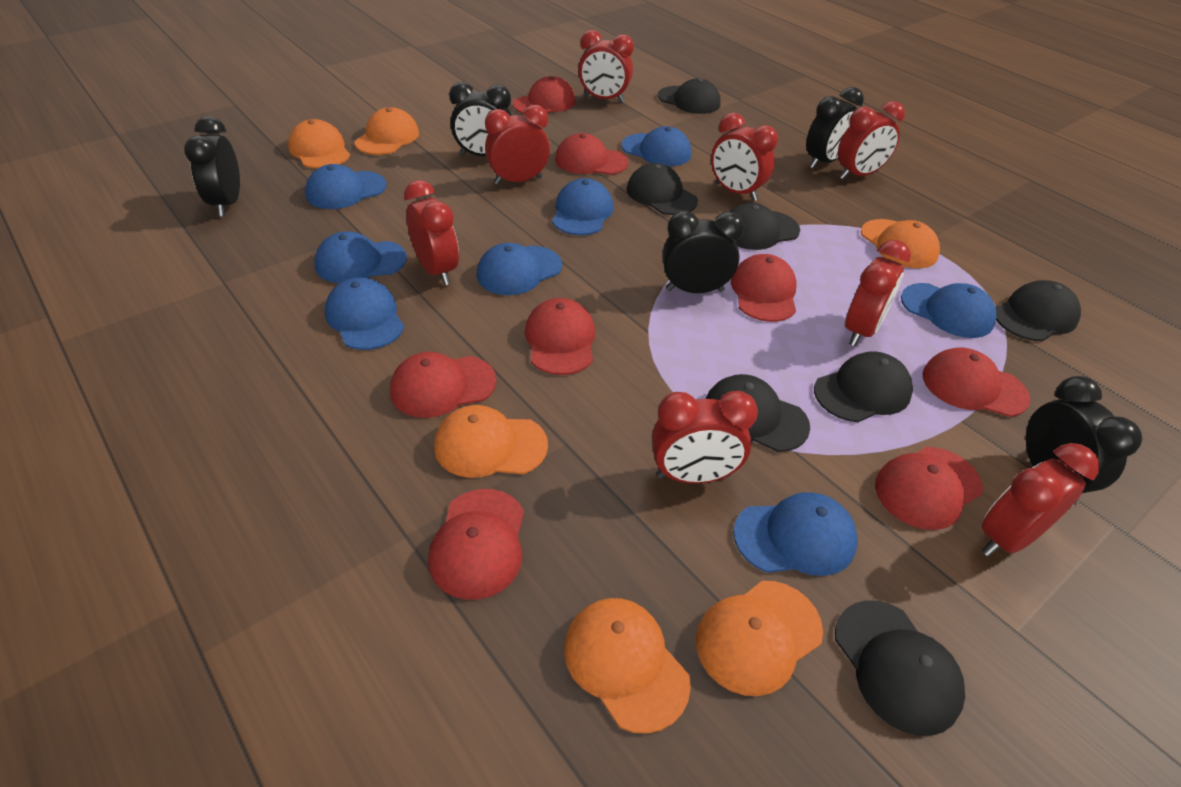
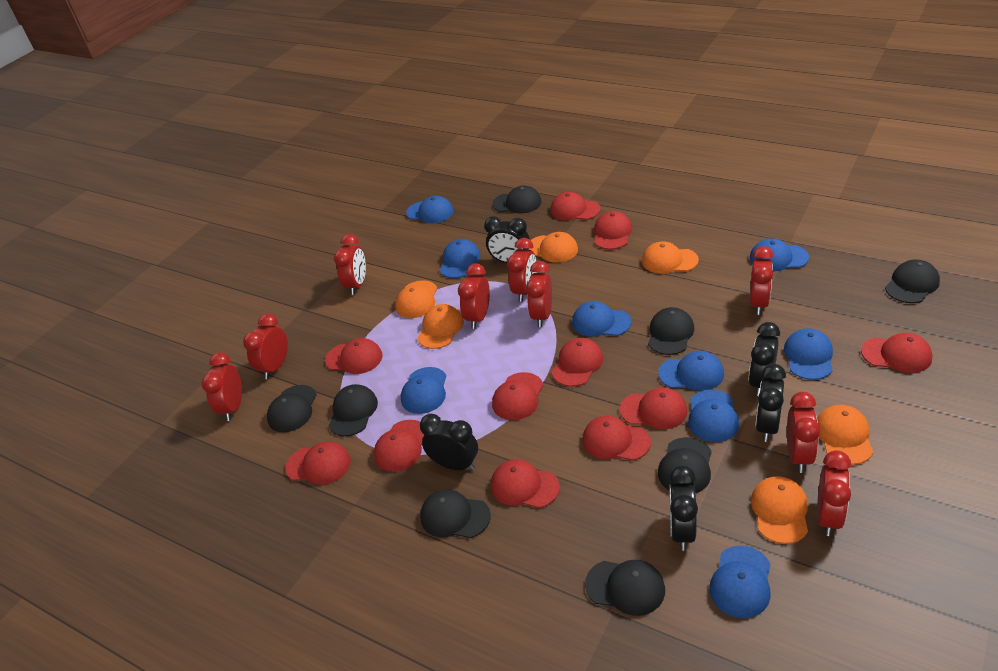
black cap: [627,163,698,215] [658,78,721,114] [706,374,810,452] [729,203,800,250] [814,351,913,422] [835,600,965,736] [995,280,1081,341] = 7 -> [267,385,317,432] [328,384,378,436] [420,489,491,538] [493,186,542,213] [585,560,665,616] [648,307,694,355] [658,437,712,493] [885,259,940,303] = 8
blue cap: [305,164,387,209] [314,231,407,283] [325,277,404,350] [477,243,562,295] [552,178,614,235] [621,126,691,166] [733,492,858,576] [901,283,996,338] = 8 -> [401,367,446,414] [406,196,454,223] [440,239,481,278] [572,301,631,337] [658,351,724,391] [688,389,739,442] [709,545,771,618] [750,239,809,272] [784,328,833,380] = 9
red cap: [390,352,497,418] [428,489,524,600] [513,76,576,114] [525,298,595,375] [555,133,629,175] [731,254,797,322] [875,447,983,530] [923,347,1031,417] = 8 -> [285,441,351,485] [325,338,383,374] [374,420,425,472] [491,460,560,508] [492,372,544,420] [550,192,601,220] [552,338,603,387] [582,416,651,461] [594,211,632,250] [620,387,688,429] [861,333,933,373] = 11
red clock: [404,180,459,285] [485,105,550,185] [578,30,634,103] [652,391,758,484] [711,113,778,201] [838,101,905,179] [845,240,911,346] [982,443,1100,557] = 8 -> [201,352,242,421] [243,314,288,379] [334,234,366,295] [458,263,490,329] [507,238,536,302] [526,261,552,327] [750,246,774,315] [787,392,820,473] [817,450,851,536] = 9

